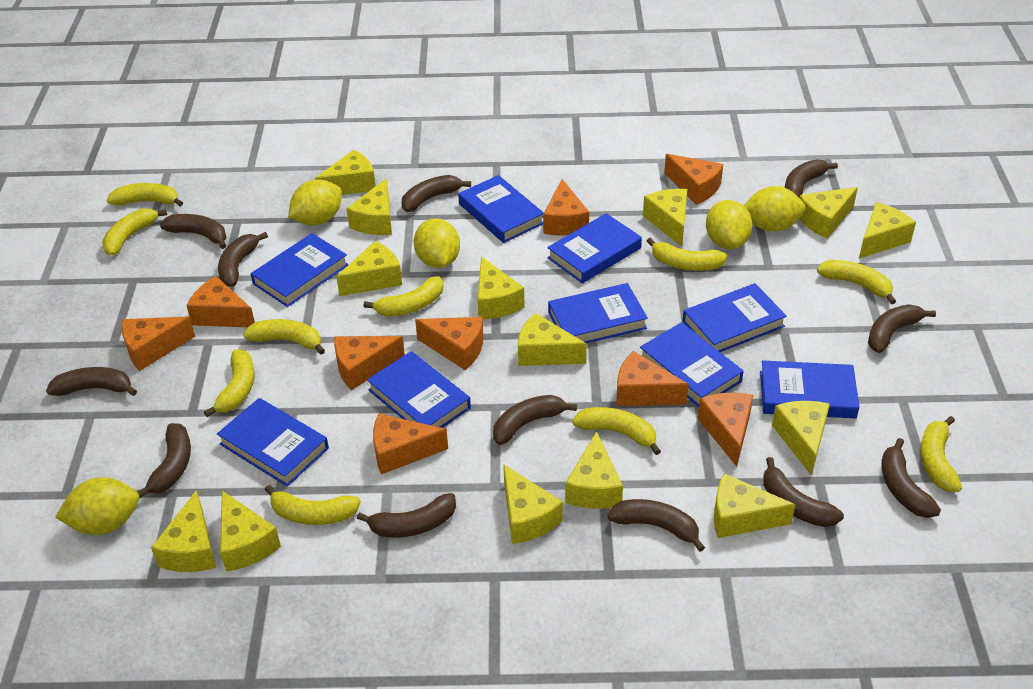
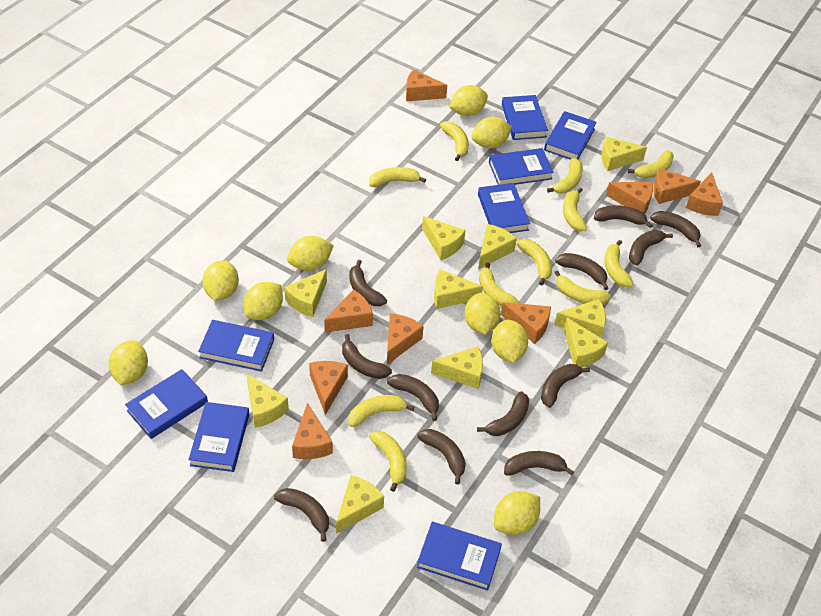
blue book: [217,398,329,487] [251,233,348,307] [367,351,471,428] [458,175,544,243] [547,213,642,284] [548,283,648,343] [640,322,744,407] [683,283,787,352] [760,360,860,418] = 9 -> [125,369,208,439] [188,402,250,472] [198,320,274,372] [417,522,502,591] [478,183,530,233] [489,148,554,185] [502,95,548,140] [544,111,597,160] = 8
yellow banana: [102,208,167,256] [107,183,183,206] [204,349,255,417] [243,319,325,355] [265,485,361,525] [363,276,443,317] [572,407,661,455] [647,238,727,271] [817,260,896,304] [920,416,962,492] = 10 -> [348,395,414,427] [369,167,426,187] [369,431,407,492] [440,121,469,161] [479,262,520,307] [517,239,552,285] [547,158,583,194] [554,270,611,304] [563,187,587,231] [604,240,633,287] [628,150,674,179] = 11
yellow cheese: [151,490,216,572] [220,491,281,572] [315,150,376,195] [336,241,402,296] [346,178,392,235] [478,257,525,319] [503,464,563,544] [518,313,587,366] [565,431,623,509] [643,189,687,246] [714,473,795,538] [772,401,830,476] [799,187,858,239] [859,202,916,259] = 14 -> [246,373,289,428] [284,269,327,317] [336,475,384,534] [422,216,466,260] [431,346,483,389] [434,269,483,309] [478,224,517,270] [554,299,606,338] [564,318,608,368] [602,137,647,171] = 10
yellow lemon: [55,477,139,535] [288,179,342,225] [414,218,460,268] [706,200,753,249] [744,186,806,231] = 5 -> [108,340,148,385] [202,260,239,301] [244,282,283,320] [287,236,334,271] [449,85,488,116] [464,293,501,335] [472,117,512,148] [491,320,528,363] [494,491,540,535] = 9

